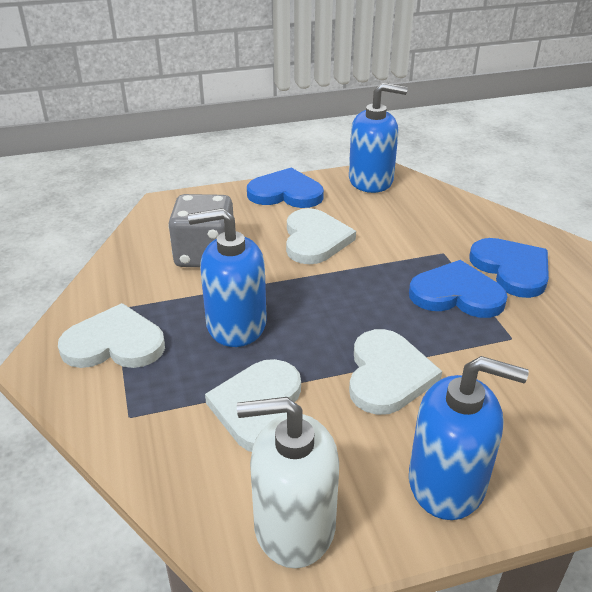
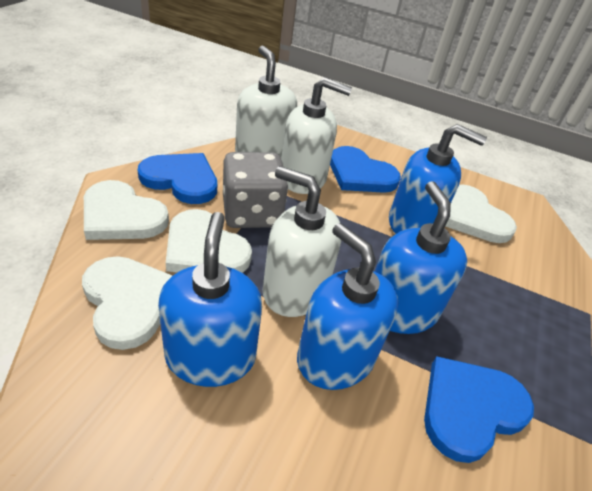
blue soap dispenser: [188,208,267,347] [349,83,408,193] [409,356,529,520] = 3 -> [158,212,262,387] [297,223,398,390] [375,181,467,334] [389,124,487,234] = 4
white soap dispenser: [237,397,339,569] = 1 -> [235,45,297,158] [263,166,342,317] [281,77,352,194] = 3

